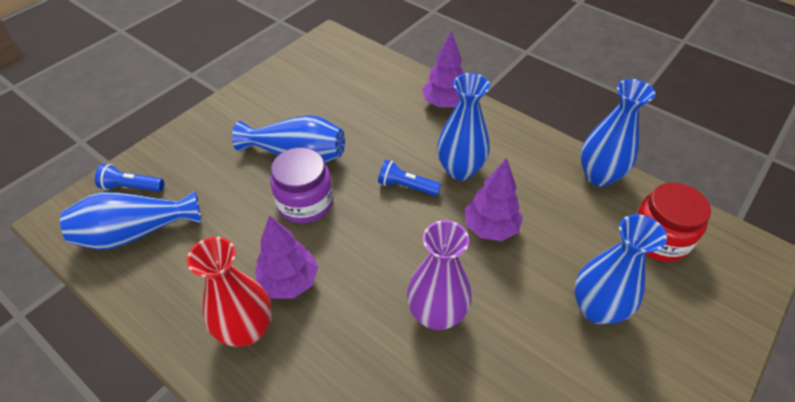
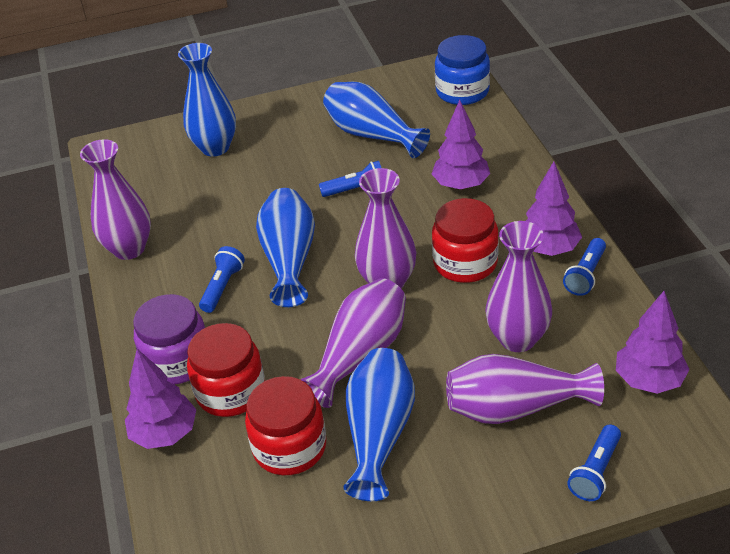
blue flashlight: [95,164,164,192] [378,160,441,196] = 2 -> [199,246,245,313] [319,161,381,197] [563,238,606,296] [567,425,621,501] = 4
blue jar: none = 0 -> [435,35,490,105] = 1
blue vase: [60,190,201,250] [232,115,345,163] [437,73,490,180] [574,214,667,324] [580,79,655,187] = 5 -> [178,43,236,156] [256,188,315,307] [323,82,430,158] [343,348,415,501] = 4
purple tree: [256,215,318,298] [422,31,464,108] [465,158,523,241] = 3 -> [125,349,196,449] [432,100,490,190] [526,161,582,256] [616,291,690,394] = 4
purple vase: [407,220,472,330] = 1 -> [80,139,151,260] [300,278,406,408] [355,168,416,289] [446,354,604,424] [485,221,552,352] = 5
red jar: [635,182,711,262] = 1 -> [187,323,265,417] [245,376,326,475] [432,198,499,283] = 3
red vase: [187,237,272,347] = 1 -> none = 0

